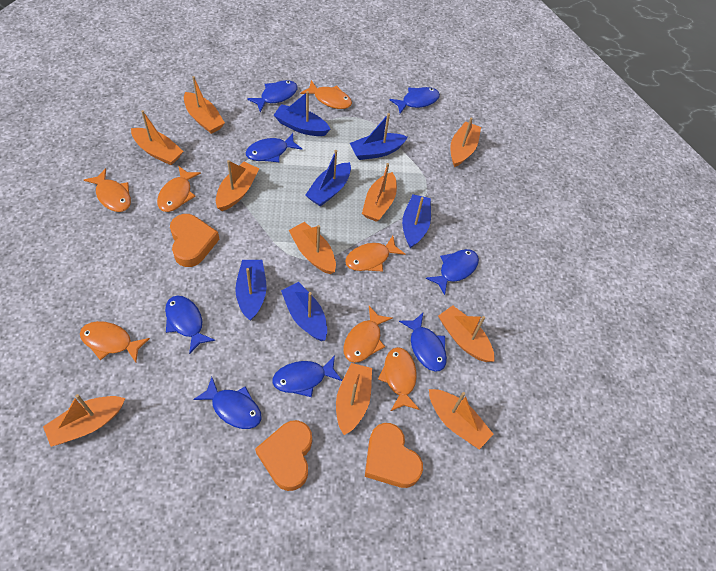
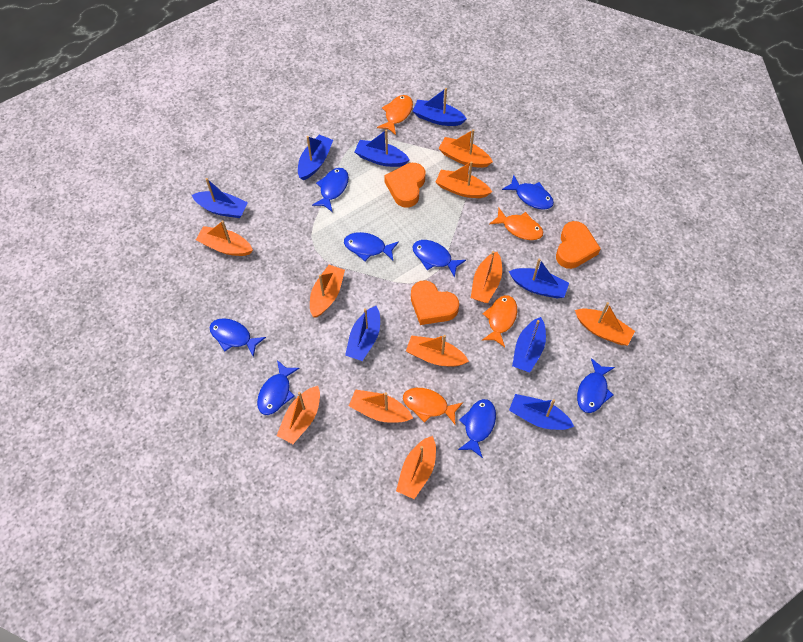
blue boat: [235,260,267,320] [274,91,331,136] [281,282,327,341] [305,150,351,207] [350,113,408,160] [402,194,431,248] = 6 -> [192,178,248,218] [298,135,333,180] [345,306,380,361] [354,130,410,167] [413,88,467,126] [509,258,569,299] [509,394,574,430] [512,317,546,373] = 8
orange fish: [80,321,150,362] [84,168,131,212] [157,166,201,212] [300,80,352,109] [343,306,392,363] [345,236,405,271] [378,347,419,411] = 7 -> [377,95,413,135] [403,388,463,424] [482,295,517,347] [489,208,543,240] = 4

